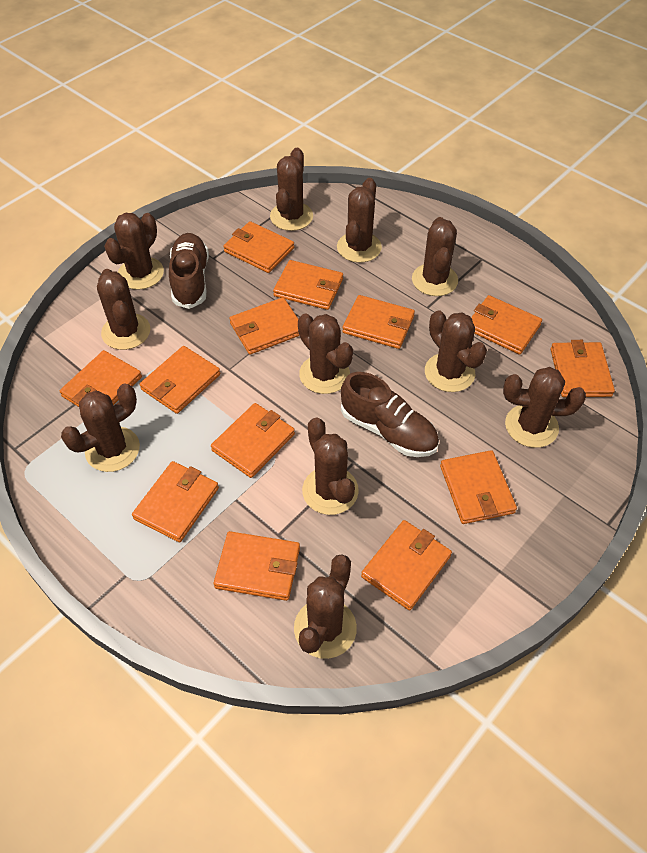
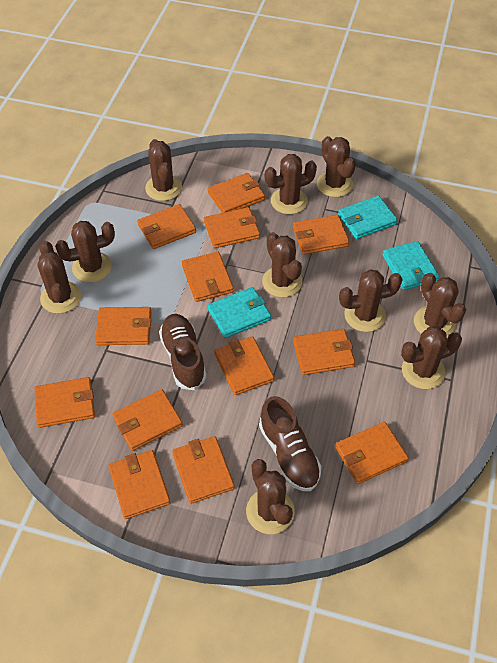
brown cactus: [61,383,140,472] [97,269,150,350] [104,213,164,290] [270,148,313,231] [294,555,357,659] [298,314,353,394] [302,418,359,515] [337,178,382,263] [412,217,458,296] [425,310,487,392] [503,367,586,448] = 11 -> [38,241,81,314] [55,221,115,282] [145,139,182,201] [246,459,295,534] [262,232,302,297] [265,154,317,214] [316,136,356,197] [339,269,403,332] [401,326,462,389] [414,273,466,338] = 10
turquoise wallet: none = 0 -> [207,287,271,338] [338,196,398,239] [382,241,440,291] = 3

